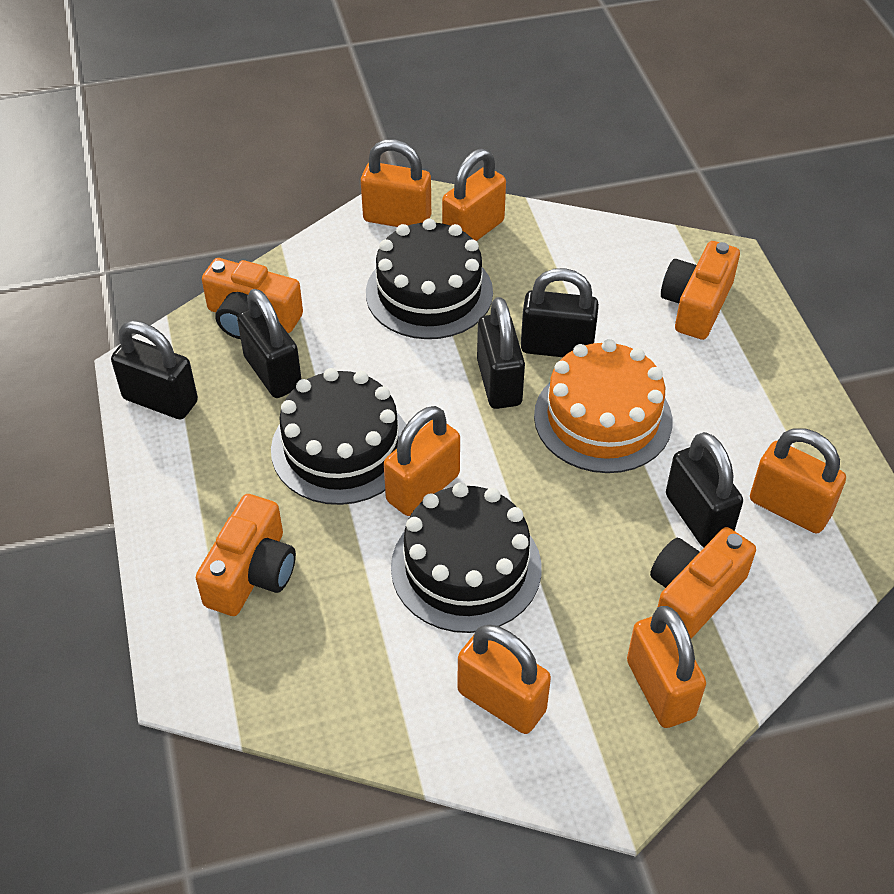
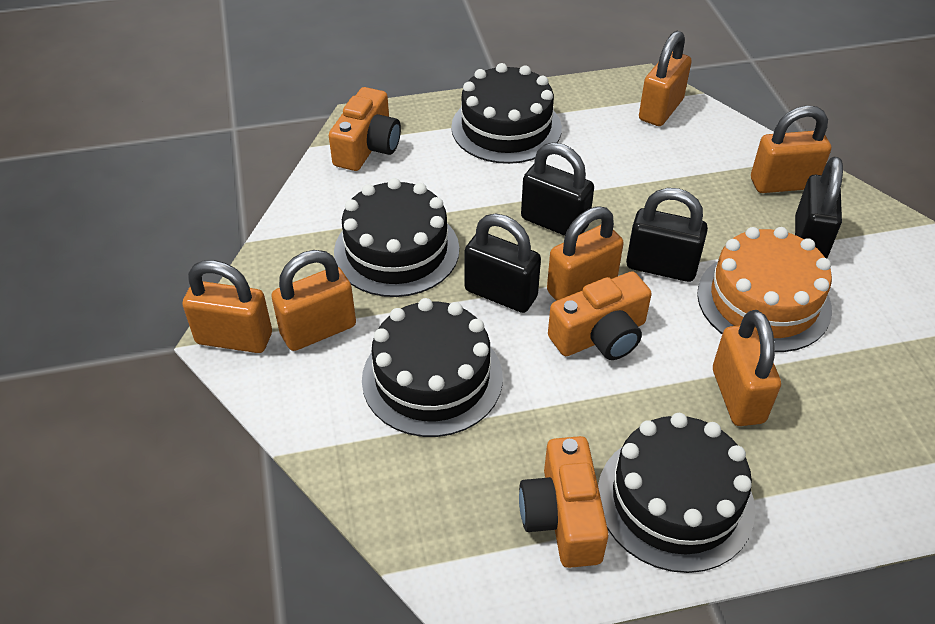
black cake: [271,368,406,505] [366,218,493,339] [391,483,542,633] = 3 -> [334,178,459,297] [362,298,503,437] [451,63,562,164] [598,413,755,573] = 4
black padlock: [111,321,198,420] [237,289,301,398] [477,297,525,409] [521,268,599,357] [666,432,743,547] = 5 -> [464,214,541,313] [521,142,594,236] [626,188,708,282] [795,157,843,258] = 4
orange camera: [196,494,296,616] [202,258,303,339] [650,527,756,639] [661,241,740,340] = 4 -> [329,87,401,171] [519,436,609,568] [548,271,652,360] = 3

